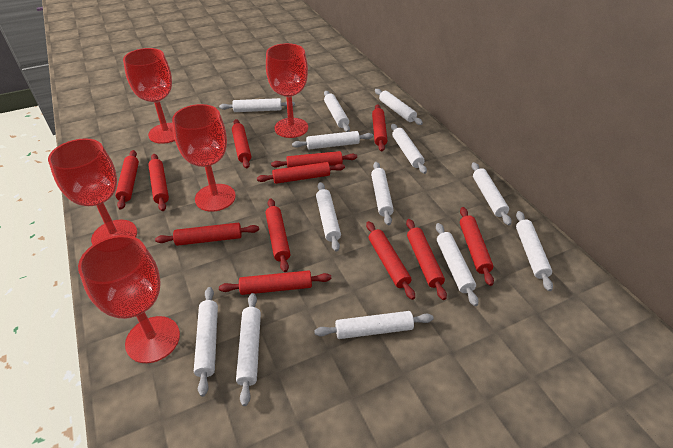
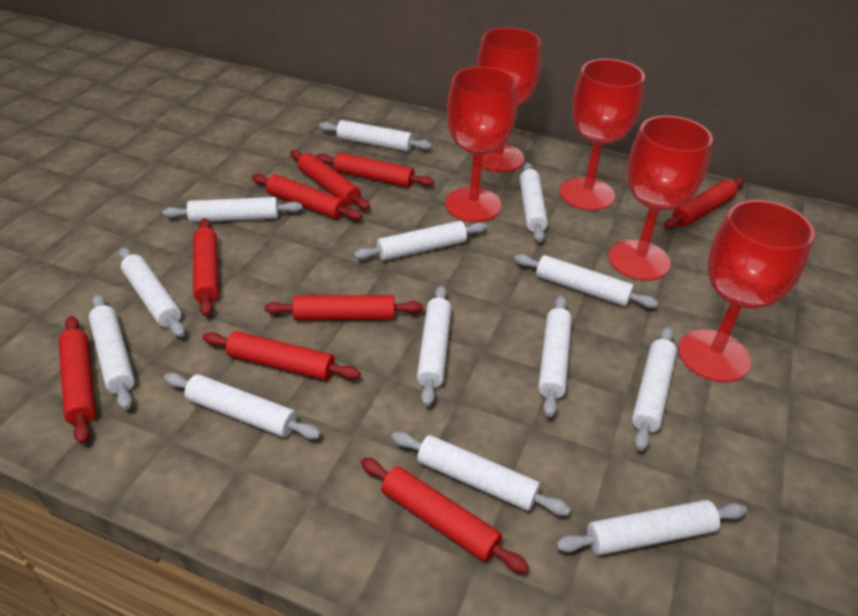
red rolling pin: [115,150,139,210] [148,154,169,211] [155,223,259,246] [219,270,331,295] [232,119,251,169] [257,162,345,184] [266,198,290,272] [271,151,357,168] [366,221,415,300] [372,104,387,152] [406,219,447,300] [460,207,494,286] = 12 -> [59,316,96,444] [193,218,219,317] [203,331,361,380] [252,174,362,220] [264,295,423,320] [290,150,370,210] [316,152,434,187] [360,457,529,574] [664,178,744,229] = 9

